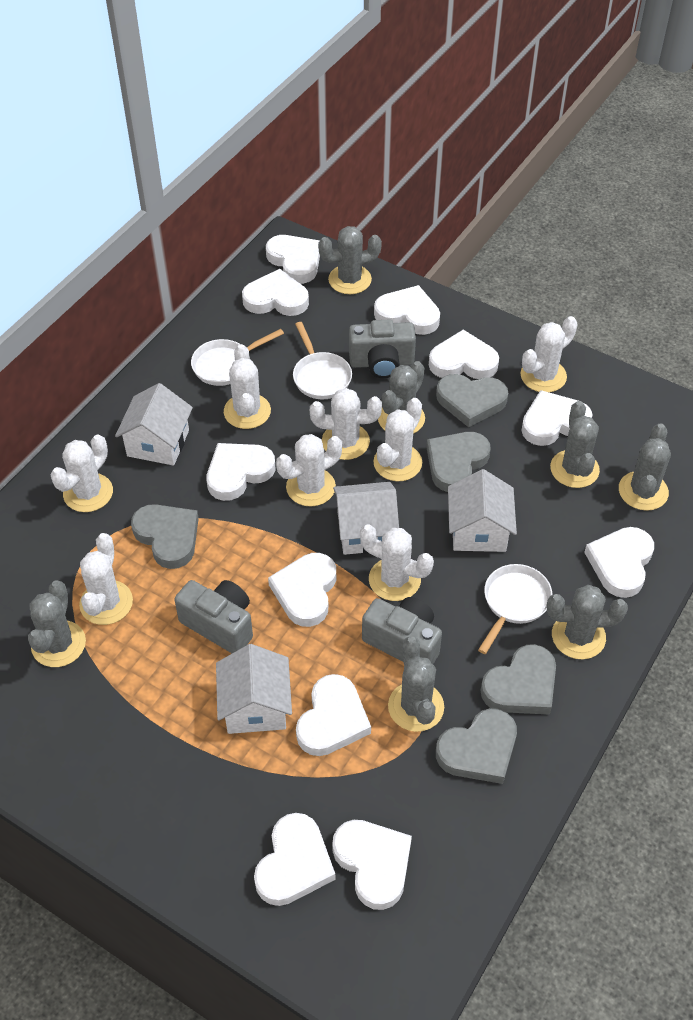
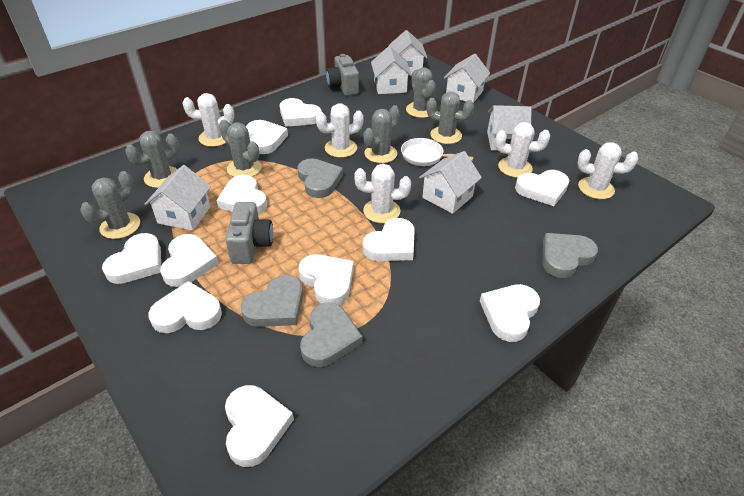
grey cactus: [28,580,86,667] [318,226,382,294] [378,361,425,434] [388,636,444,732] [547,585,628,659] [550,401,600,488] [619,423,671,511] = 7 -> [81,171,140,239] [125,131,179,188] [219,119,262,177] [364,105,400,163] [406,67,436,118] [427,91,474,144] = 6
grey camera: [174,580,253,653] [349,319,416,378] [362,597,442,664] = 3 -> [225,202,273,264] [326,54,359,96] = 2
grey heart: [131,504,199,569] [426,432,491,492] [436,374,508,427] [436,708,517,784] [480,644,556,715] = 5 -> [241,275,303,327] [297,158,343,198] [300,303,363,367] [543,233,598,278] = 4
white cactus: [50,435,113,512] [79,533,133,625] [224,344,271,429] [276,434,342,507] [310,388,382,460] [360,524,434,601] [373,398,422,481] [520,316,578,393] = 8 -> [182,93,234,147] [316,103,364,158] [354,164,411,223] [495,122,550,178] [577,142,638,199] = 5
white house: [115,383,193,466] [216,644,292,734] [333,482,399,555] [448,469,517,552] = 4 -> [145,165,211,231] [371,46,412,94] [389,30,427,75] [419,151,482,214] [444,54,490,103] [487,105,532,151] = 6
white pan: [191,329,284,386] [293,322,352,399] [478,564,552,654] = 3 -> [401,138,474,166] = 1

